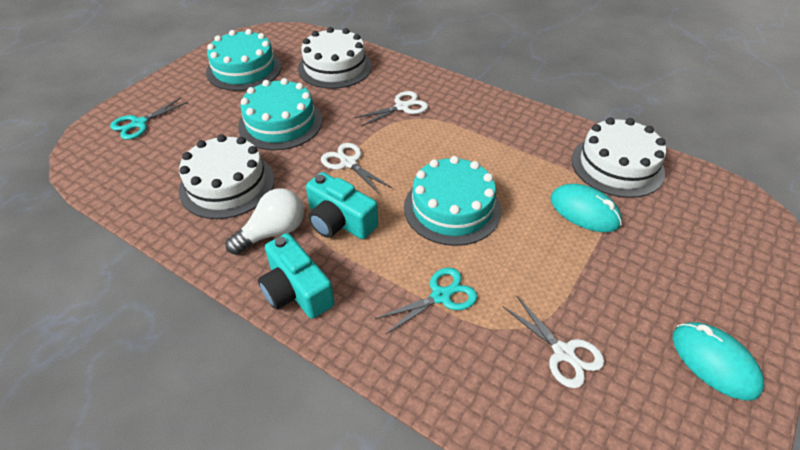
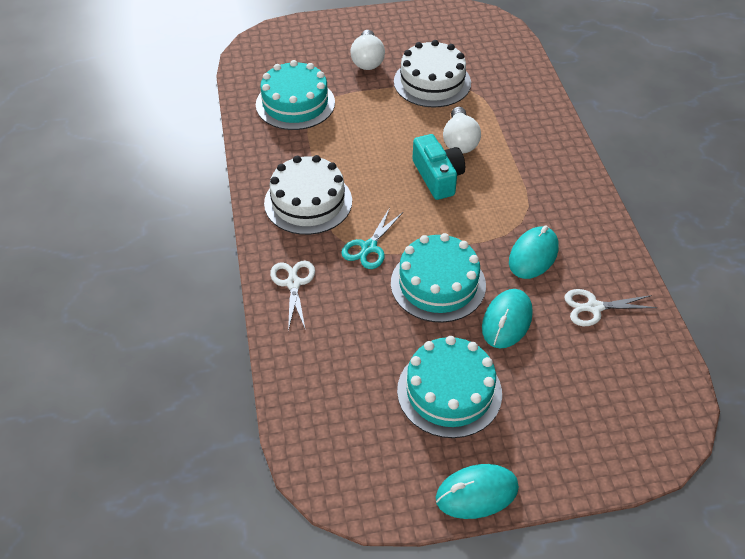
turquoise camera: [258,233,334,319] [306,172,378,239] = 2 -> [413,134,465,200] = 1
turquoise mouse: [550,184,622,232] [673,322,764,401] = 2 -> [436,464,519,519] [482,289,533,348] [509,225,559,279] = 3
turquoise scissors: [110,97,188,140] [375,267,478,335] = 2 -> [341,208,403,269] = 1
white cake: [179,134,274,219] [298,27,372,89] [571,117,666,198] = 3 -> [264,155,352,235] [394,40,471,108] = 2
white light bulb: [226,188,304,255] = 1 -> [350,30,385,70] [443,107,481,153] = 2
white scissors: [321,143,392,195] [354,91,428,127] [502,295,605,388] = 3 -> [270,260,315,331] [564,289,658,326] = 2

